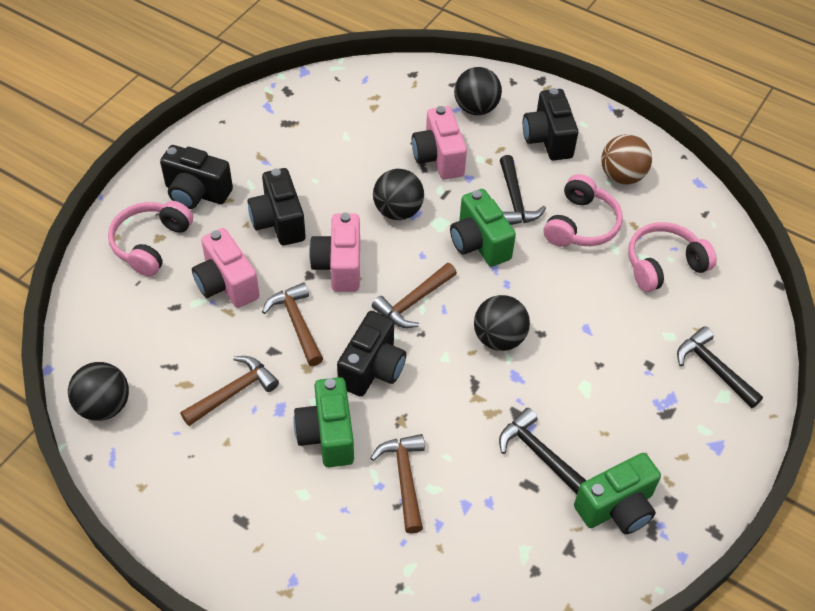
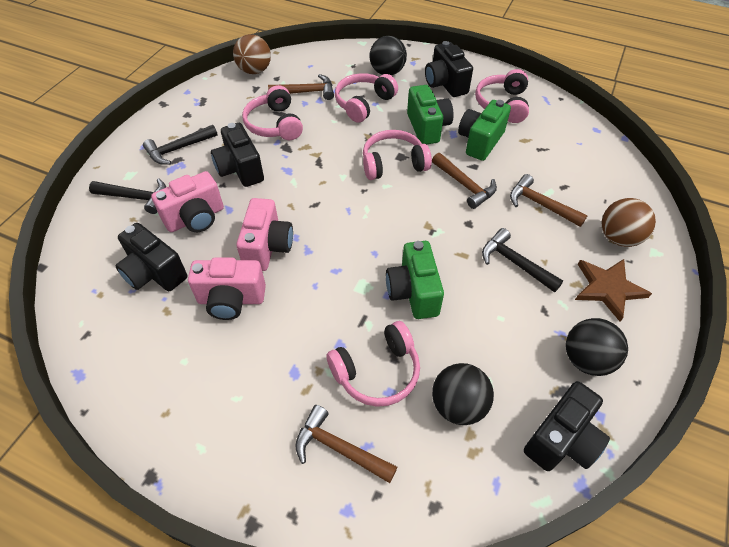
black ball: [68,362,129,421] [373,169,424,220] [454,67,502,115] [474,295,530,351] = 4 -> [369,36,407,75] [432,363,494,425] [566,318,628,376] = 3
brown ball: [601,134,652,185] = 1 -> [233,34,271,74] [602,198,656,247] = 2
brown star: none = 0 -> [575,259,652,322] = 1
pink headphones: [108,201,193,277] [544,174,623,247] [628,222,717,292] = 3 -> [242,85,303,140] [326,321,420,407] [335,73,398,123] [363,130,432,180] [475,69,529,123] = 5

